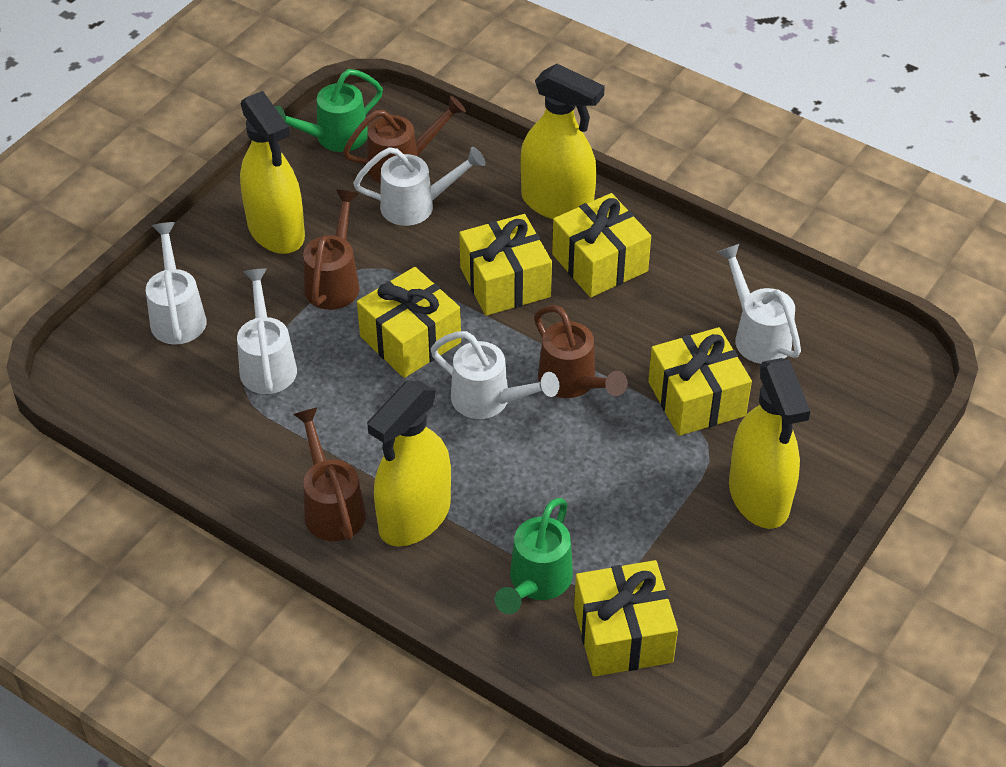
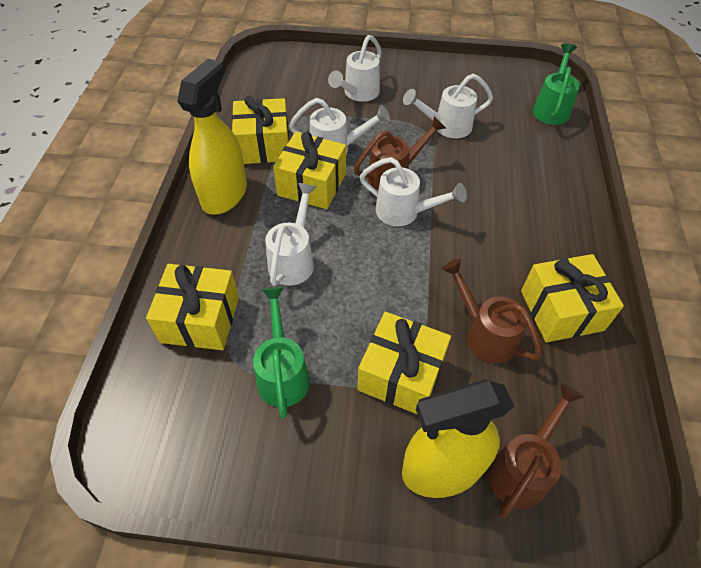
brown watering can: [293,407,366,541] [303,190,360,310] [343,96,466,183] [534,305,628,398] = 4 -> [354,116,446,190] [441,258,543,364] [488,383,584,519] = 3
yellow spray bottle: [240,91,305,254] [367,381,451,547] [520,64,605,219] [729,358,810,529] = 4 -> [177,59,247,215] [402,379,514,498] = 2

